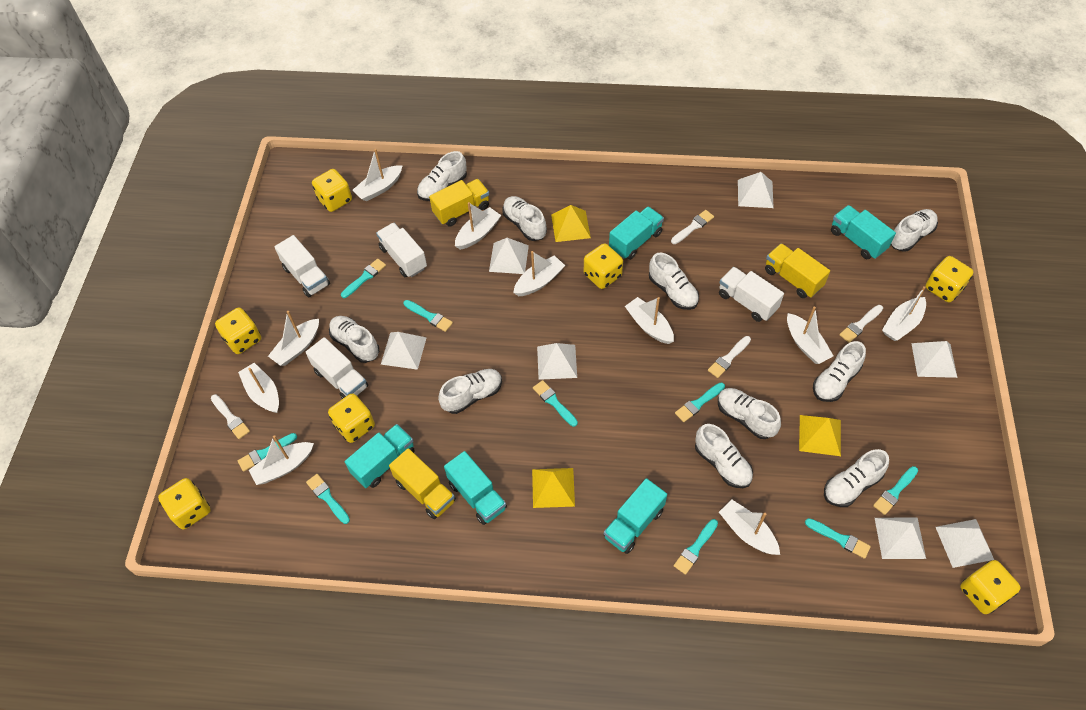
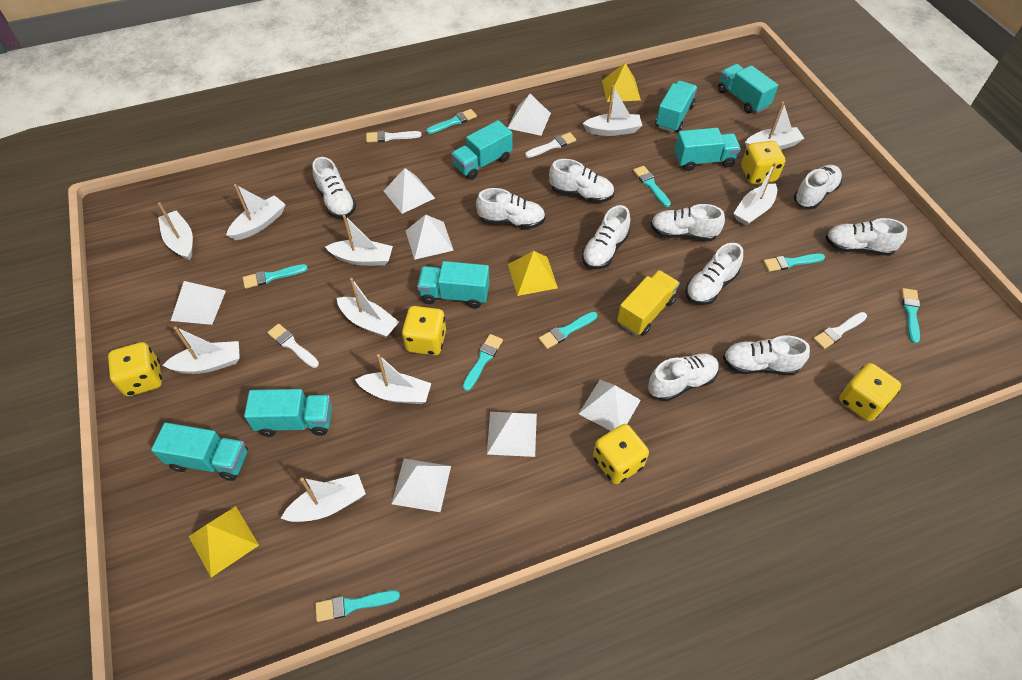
turquoise brush: [238,433,297,472] [306,474,350,524] [341,258,386,298] [403,300,453,332] [533,380,578,427] [674,519,718,575] [675,382,725,422] [805,518,871,559] [873,466,918,515] = 9 -> [243,264,308,289] [315,590,400,622] [426,109,477,134] [463,334,503,391] [539,312,597,349] [633,166,671,207] [763,254,825,272] [902,288,920,344] = 8
turquoise truck: [345,424,415,488] [444,451,507,525] [604,478,667,554] [609,206,664,260] [831,205,896,259] = 5 -> [151,423,248,481] [244,389,332,437] [417,261,490,308] [451,120,512,180] [655,81,697,132] [674,128,741,171] [718,64,778,114] = 7
white truck: [275,235,330,297] [306,337,368,399] [376,223,427,277] [719,267,784,322] = 4 -> none = 0
yellow dice: [158,478,211,530] [215,307,261,354] [312,169,352,212] [328,393,375,443] [584,243,623,289] [926,256,973,302] [960,560,1021,614] = 7 -> [108,342,162,396] [402,306,446,355] [593,424,649,484] [741,141,785,184] [839,363,901,421] = 5
yellow truck: [389,448,456,519] [429,179,489,227] [765,243,830,298] = 3 -> [617,270,680,336] = 1

